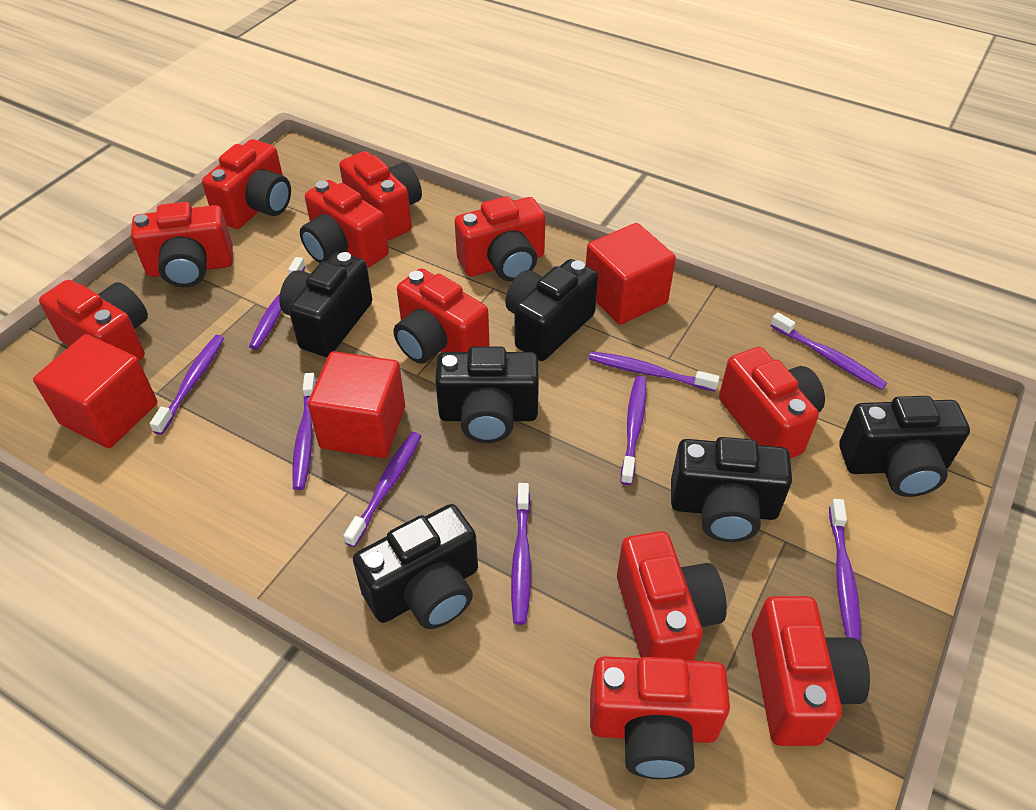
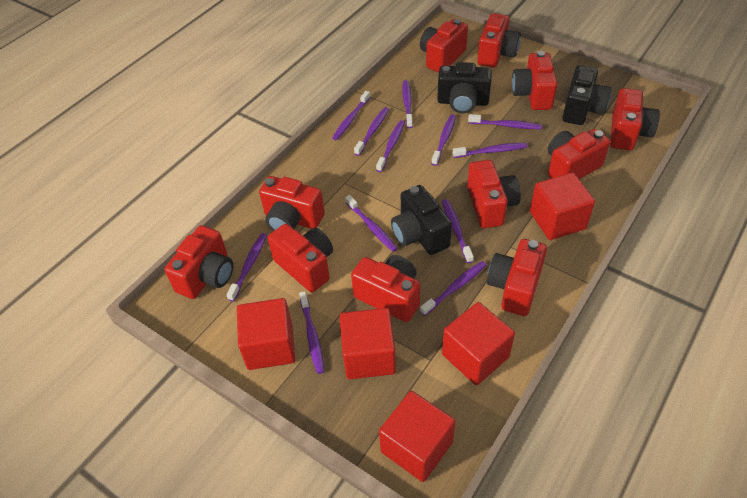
black camera: [279,252,372,357] [353,504,478,629] [435,346,539,443] [505,259,598,361] [671,437,792,542] [839,396,970,497] = 6 -> [391,185,452,255] [437,62,492,113] [562,65,611,125] = 3
purple toothbrush: [150,335,224,435] [249,257,306,350] [292,373,317,490] [343,432,421,547] [511,483,531,625] [589,351,720,392] [621,376,646,485] [770,312,887,390] [829,499,861,642] = 9 -> [227,233,267,301] [299,291,325,374] [332,91,370,140] [345,195,398,252] [354,107,389,156] [376,120,405,172] [402,80,413,128] [420,261,487,316] [431,114,456,166] [442,199,474,263] [453,143,527,158] [468,114,542,129] = 12
red cube: [33,334,157,448] [308,351,405,458] [586,223,676,325] = 3 -> [237,298,296,370] [340,308,396,379] [379,391,456,482] [442,302,515,385] [530,172,595,240] = 5

